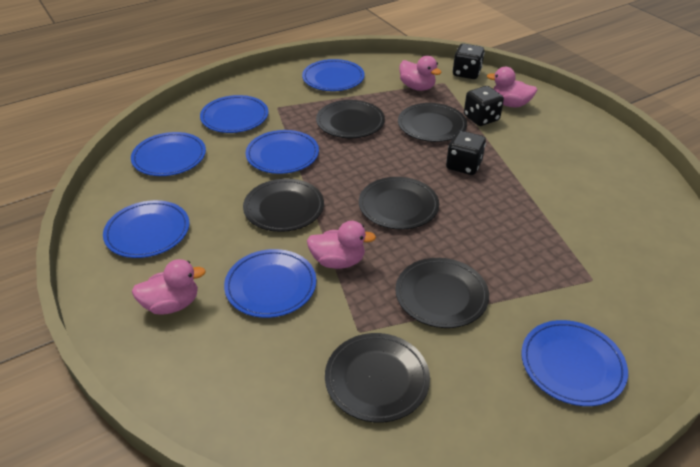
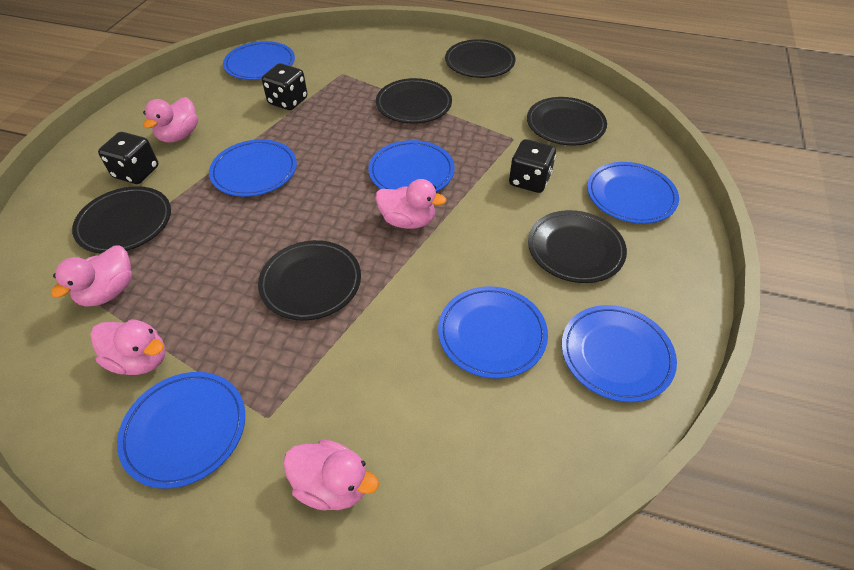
pink duck: [132,259,206,315] [307,221,376,269] [399,56,442,91] [487,67,537,107] = 4 -> [51,246,132,307] [90,320,165,375] [143,97,198,143] [283,439,379,511] [375,179,446,229] = 5

